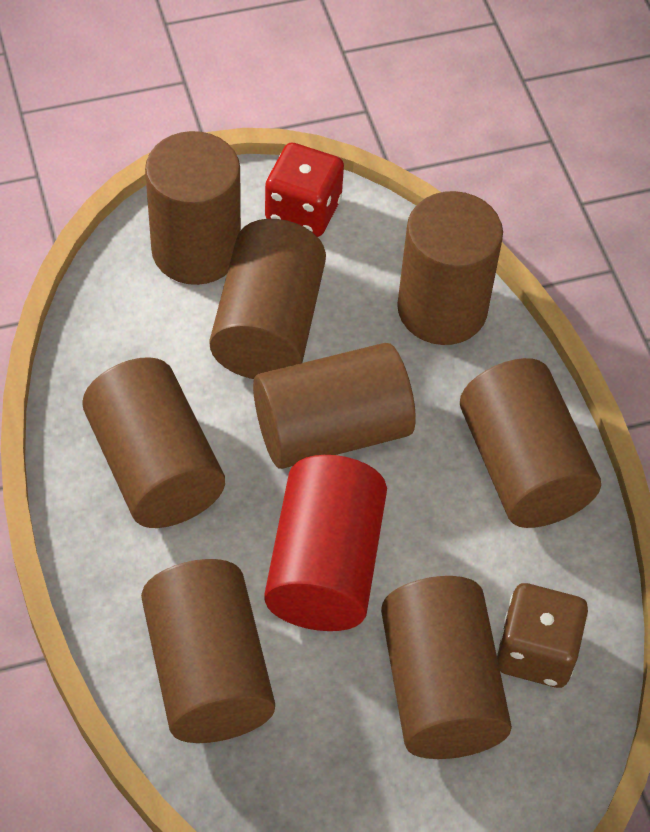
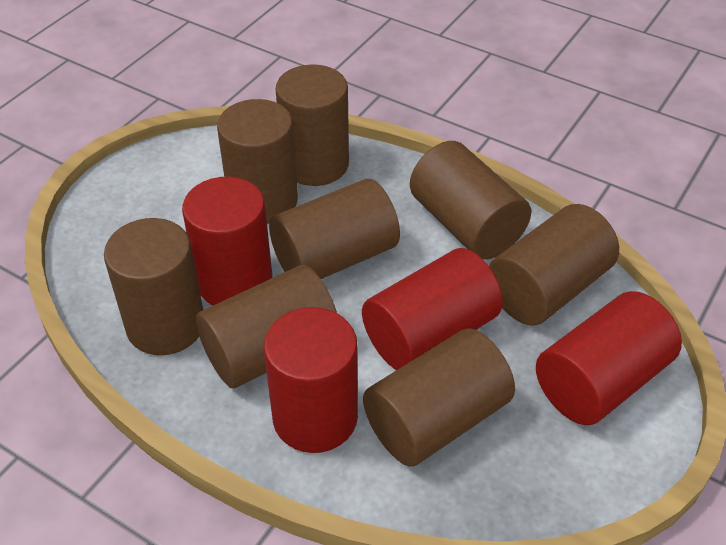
brown dice: [496,583,588,688] = 1 -> none = 0
red cylinder: [264,455,387,631] = 1 -> [182,177,272,305] [264,307,358,453] [362,248,503,370] [536,291,682,425] = 4
red dice: [265,143,344,237] = 1 -> none = 0

